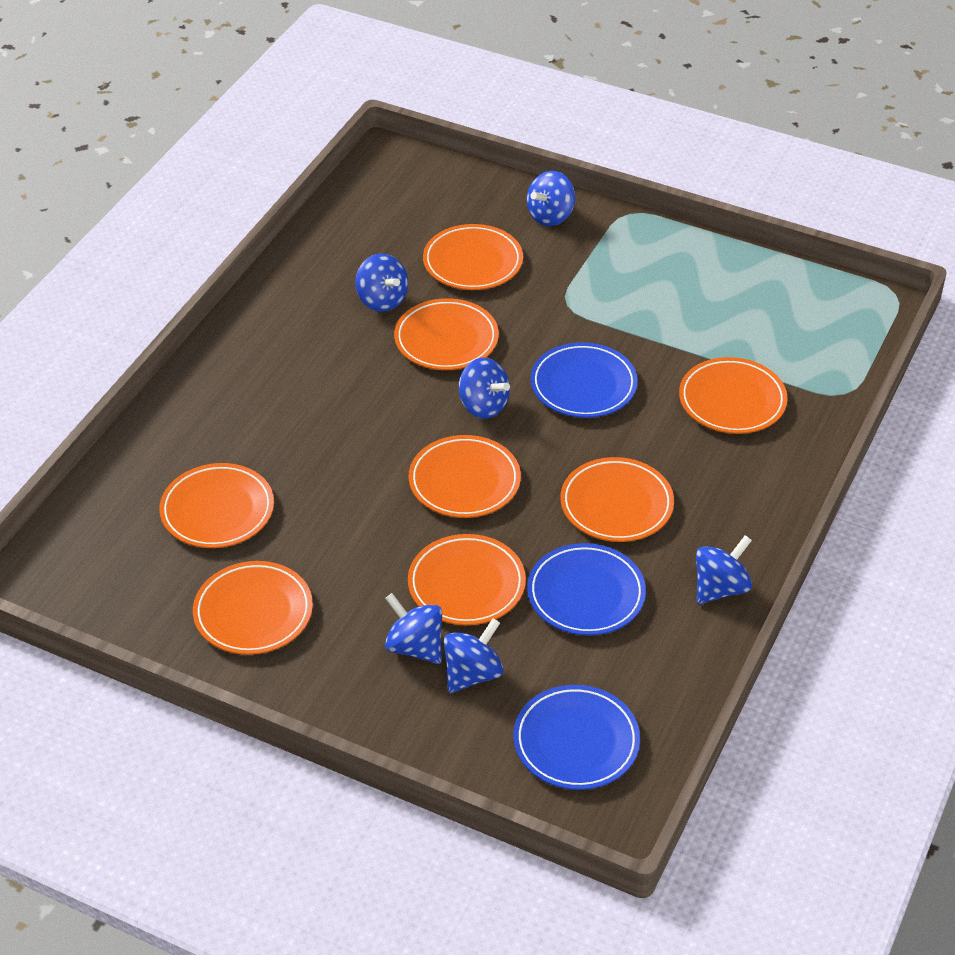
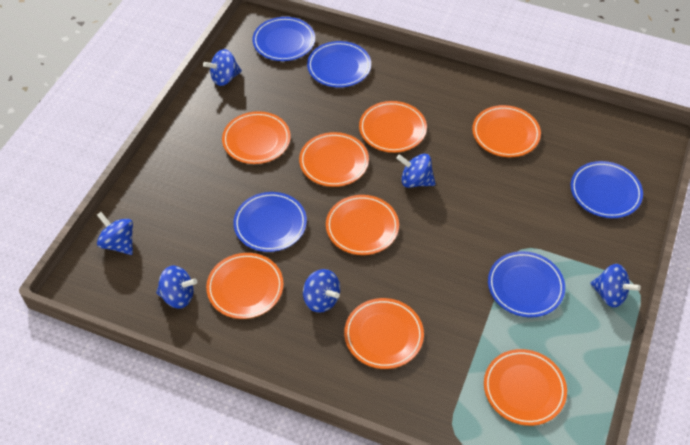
blue plate: [513,685,640,790] [527,543,646,635] [530,342,638,418] = 3 -> [233,192,307,252] [252,17,315,61] [307,41,371,88] [488,251,565,317] [571,161,643,218] = 5

